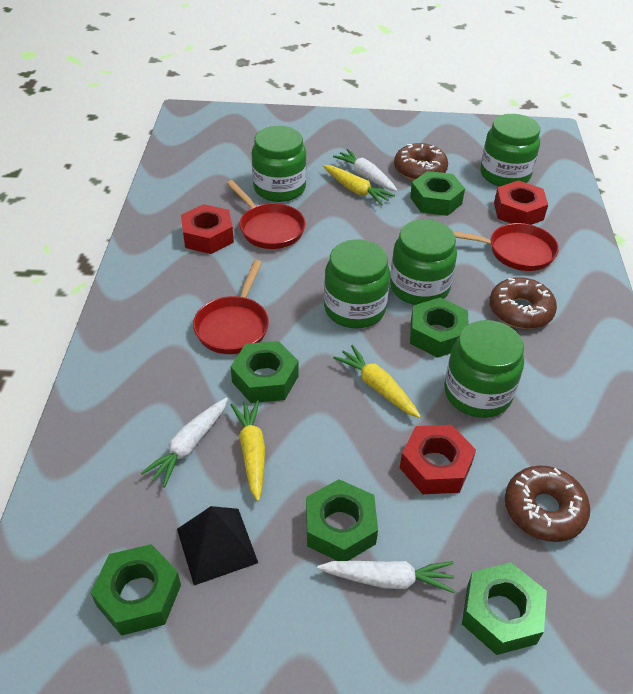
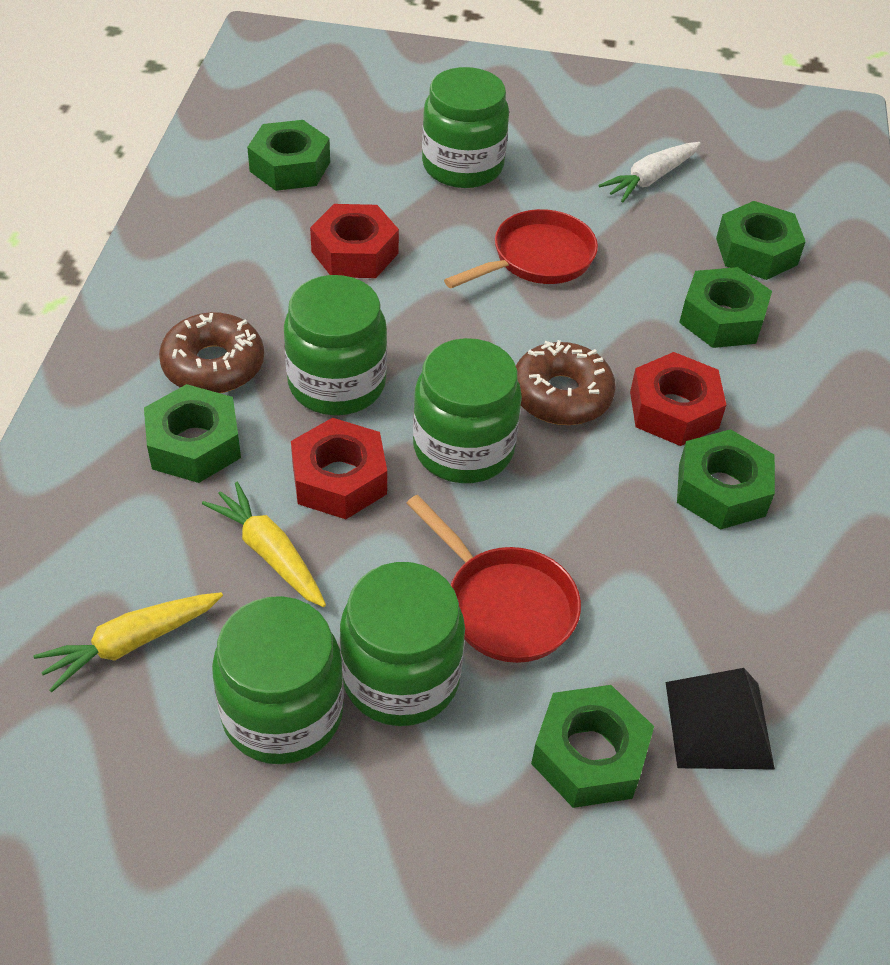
brown donut: [394,143,448,180] [489,277,557,329] [505,465,590,542] = 3 -> [159,312,264,393] [516,340,616,425] = 2
red pan: [193,260,269,354] [227,180,305,249] [453,223,559,271] = 3 -> [407,495,581,663] [444,209,598,288] = 2
white carrot: [141,398,228,488] [317,561,456,594] [333,149,397,191] = 3 -> [598,142,701,203] = 1
yellow carrot: [230,400,265,501] [323,165,395,205] [333,345,421,418] = 3 -> [34,592,223,692] [202,482,326,607] = 2

